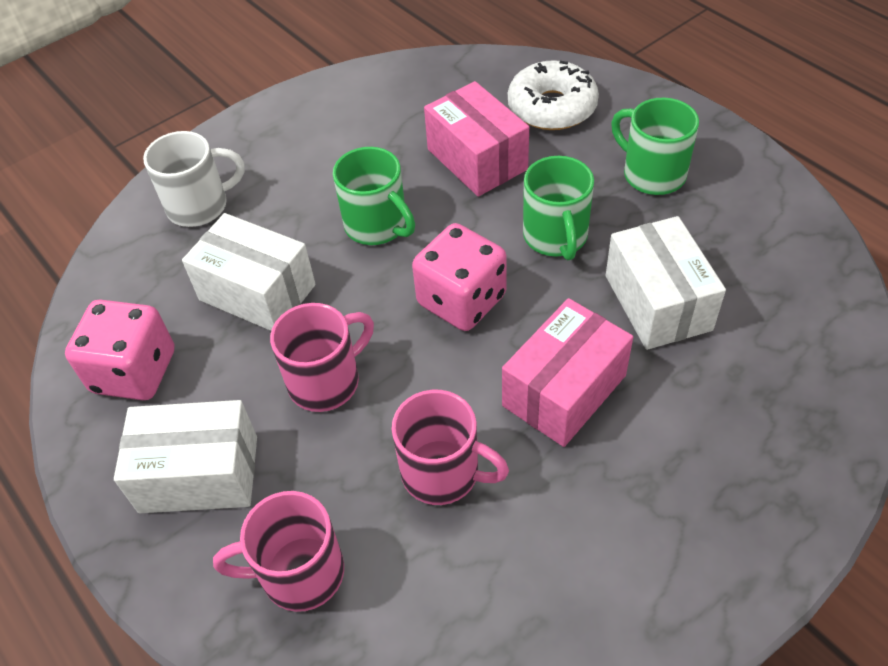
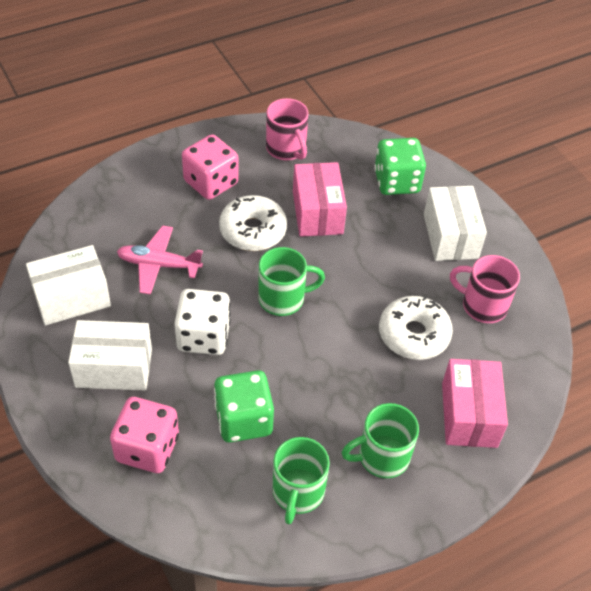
green dice: none = 0 -> [214,370,274,443] [374,138,426,195] = 2
pink mug: [213,491,344,612] [270,303,374,412] [392,390,509,505] = 3 -> [266,98,309,160] [450,255,520,323] = 2
pink plane: none = 0 -> [117,226,203,295] = 1
white dice: none = 0 -> [174,289,231,355] = 1
white donut: [508,60,599,130] = 1 -> [219,195,287,251] [379,296,453,360] = 2
white mug: [143,131,245,227] = 1 -> none = 0

